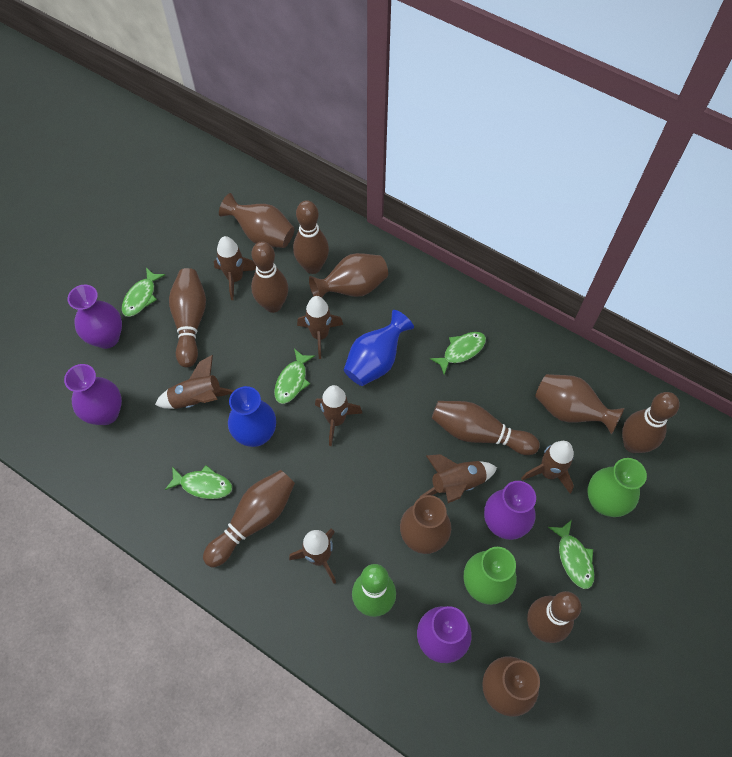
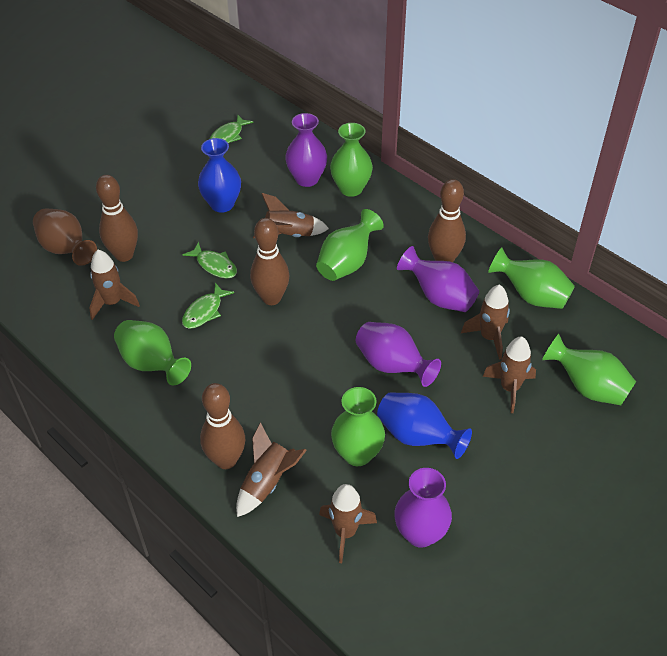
brown bowling pin: [169,268,206,368] [203,470,295,567] [251,241,288,313] [293,200,329,274] [432,401,540,455] [527,591,581,643] [622,392,680,453] = 7 -> [96,175,138,262] [200,383,245,469] [250,218,290,305] [428,179,466,262] = 4
brown rocket: [155,355,235,409] [214,236,256,300] [289,529,336,584] [297,296,343,359] [315,385,362,446] [420,454,497,503] [521,441,574,494] = 7 -> [89,250,140,320] [236,422,307,517] [253,193,329,238] [319,484,377,563] [461,284,510,360] [483,337,536,413] = 6
brown vase: [219,193,294,248] [309,253,388,298] [400,495,451,554] [482,656,540,717] [535,374,625,435] = 5 -> [33,208,97,266] = 1
green bowling pin: [352,564,396,617] = 1 -> none = 0
green fish: [122,268,165,317] [165,465,232,499] [274,349,315,404] [430,332,486,375] [548,520,594,589] = 5 -> [182,283,234,329] [183,242,237,278] [210,115,254,143] = 3
green vase: [464,547,517,605] [587,458,647,517] = 2 -> [114,320,191,385] [316,209,384,281] [330,123,373,197] [331,387,385,466] [488,247,575,309] [542,334,636,405] = 6

